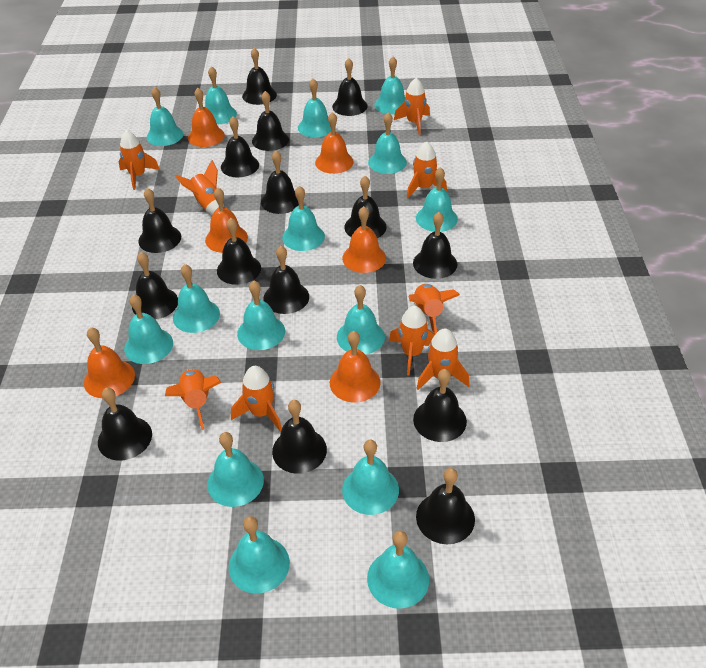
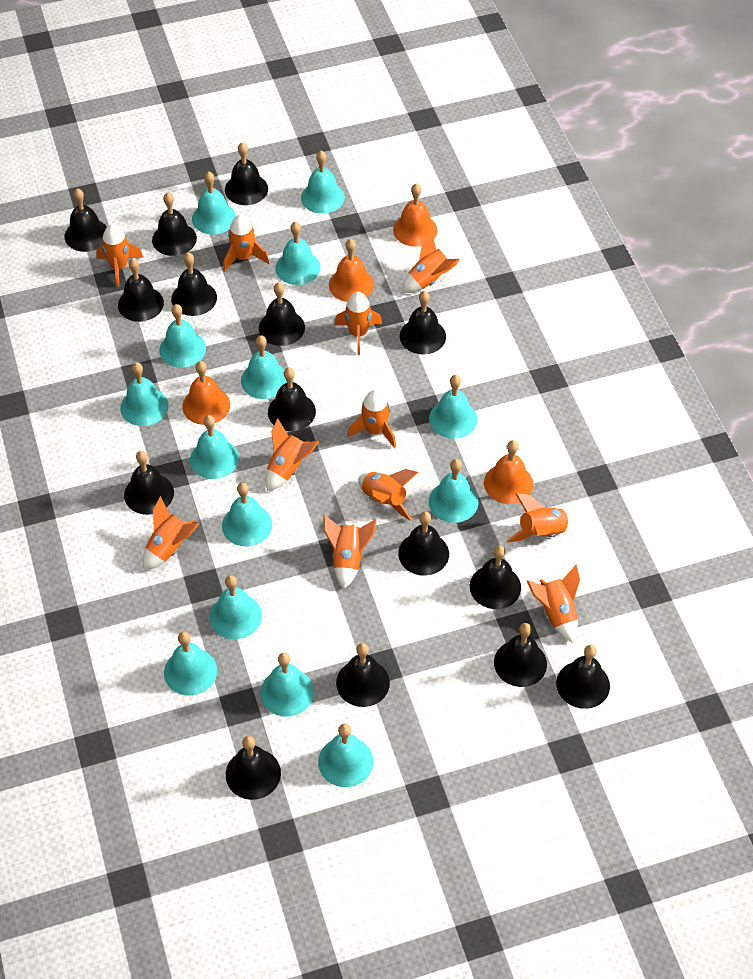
orange bell: [84,327,135,398] [188,88,225,147] [205,188,248,253] [315,112,354,174] [330,331,381,403] [342,206,386,273] = 6 -> [182,361,230,425] [329,239,374,302] [393,183,437,247] [484,440,533,504] = 4
orange rocket: [119,130,160,190] [165,369,221,430] [175,160,224,215] [231,366,282,432] [389,306,435,376] [394,78,430,135] [407,141,447,198] [409,284,460,334] [416,328,469,390] = 9 -> [96,224,143,287] [143,496,199,570] [223,215,269,272] [265,418,320,491] [323,515,377,589] [334,292,382,355] [348,390,396,448] [358,469,418,521] [402,231,460,293] [507,493,576,543] [527,564,580,643] = 11
turquoise bell: [124,294,173,364] [146,87,183,146] [173,264,220,333] [205,66,237,125] [207,432,264,507] [229,516,290,594] [237,281,285,350] [282,186,325,251] [298,78,331,138] [337,285,385,355] [342,440,399,515] [367,530,429,609] [368,112,407,174] [375,57,405,114] [416,167,458,232] = 15 -> [120,362,168,426] [159,304,206,368] [164,632,217,696] [190,415,239,479] [192,171,236,235] [210,575,262,639] [222,482,272,546] [241,335,287,399] [260,653,314,717] [275,222,321,285] [301,151,345,214] [318,724,373,787] [429,375,477,439] [429,459,479,523] = 14

